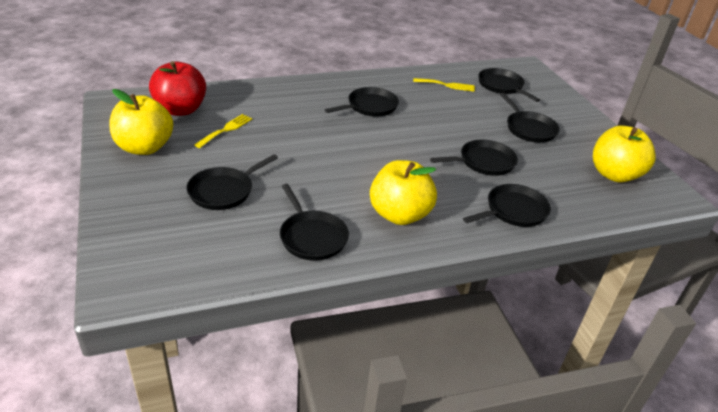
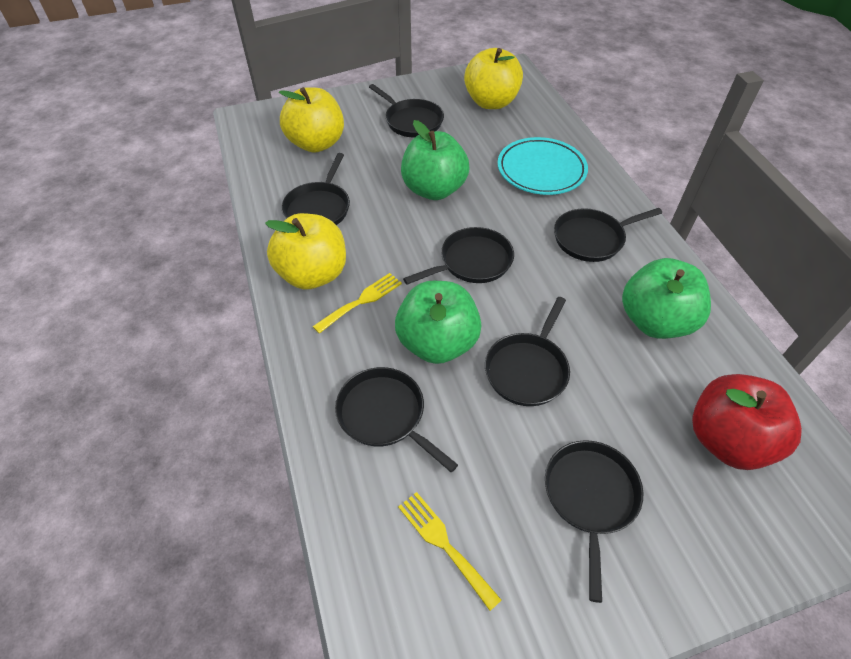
green apple: none = 0 -> [395,281,481,364] [401,120,470,200] [622,258,711,339] = 3
turquoise plate: none = 0 -> [498,137,588,195] = 1

